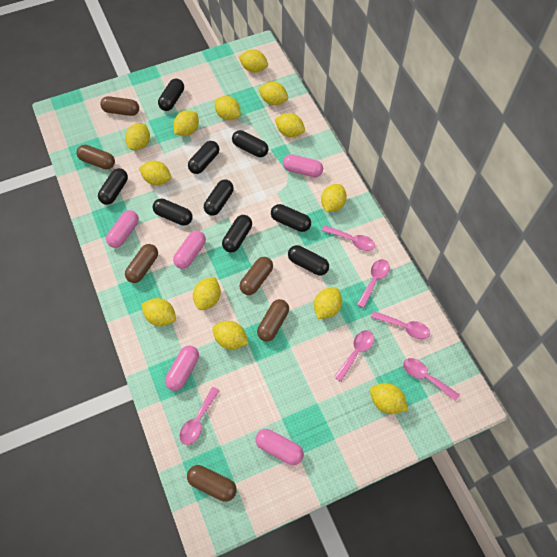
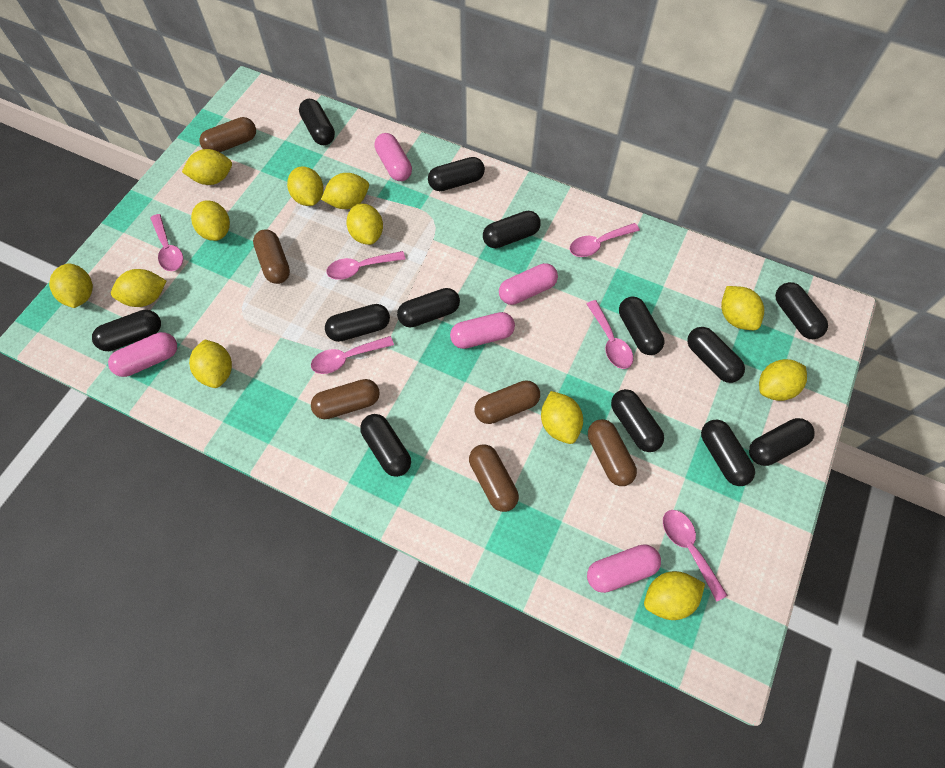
black capsule: [98,168,128,205] [153,198,193,226] [158,79,184,111] [188,141,219,174] [204,179,234,216] [222,215,252,253] [232,130,269,157] [271,204,311,232] [288,245,329,276] = 9 -> [92,310,161,351] [299,99,335,145] [325,304,390,342] [360,414,411,477] [397,288,460,327] [428,157,485,191] [483,211,541,248] [611,389,664,452] [619,297,664,355] [687,327,745,383] [701,420,755,486] [749,418,815,466] [775,282,828,339] = 13
yellow lemon: [125,123,150,150] [139,161,171,185] [141,298,176,326] [173,110,199,136] [193,277,221,310] [212,321,249,349] [215,96,241,120] [239,49,268,73] [258,82,288,105] [275,113,305,137] [314,288,342,319] [321,184,347,212] [370,383,408,414] = 13 -> [49,263,93,308] [111,269,166,307] [182,149,232,185] [189,339,232,388] [191,200,230,241] [287,167,323,206] [321,173,369,209] [346,204,383,245] [541,391,583,444] [644,571,705,620] [721,286,764,330] [759,359,807,401] = 12

